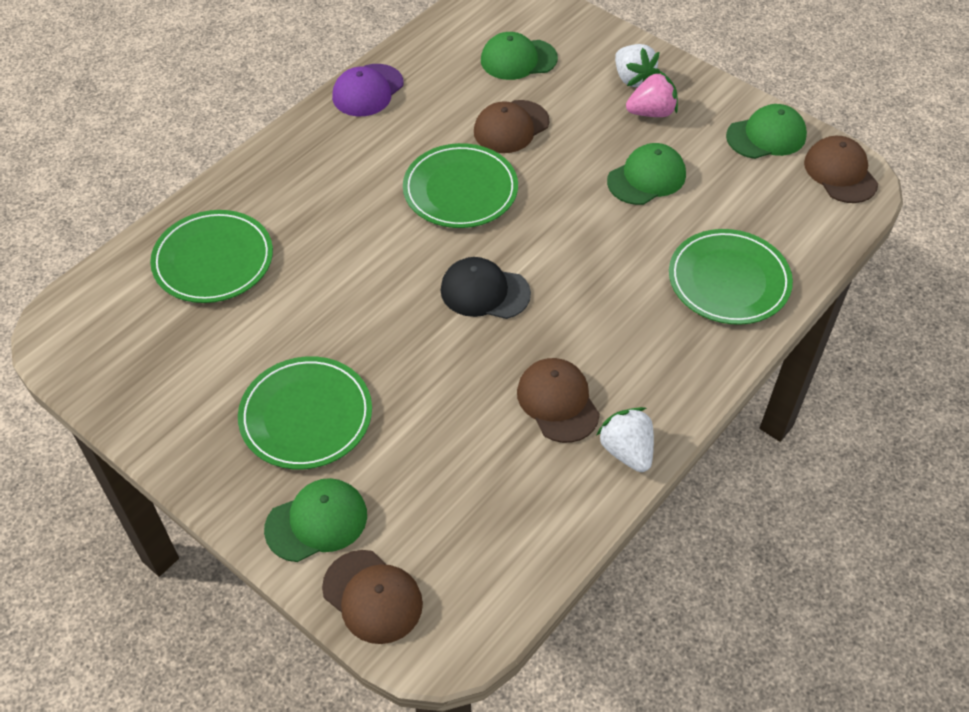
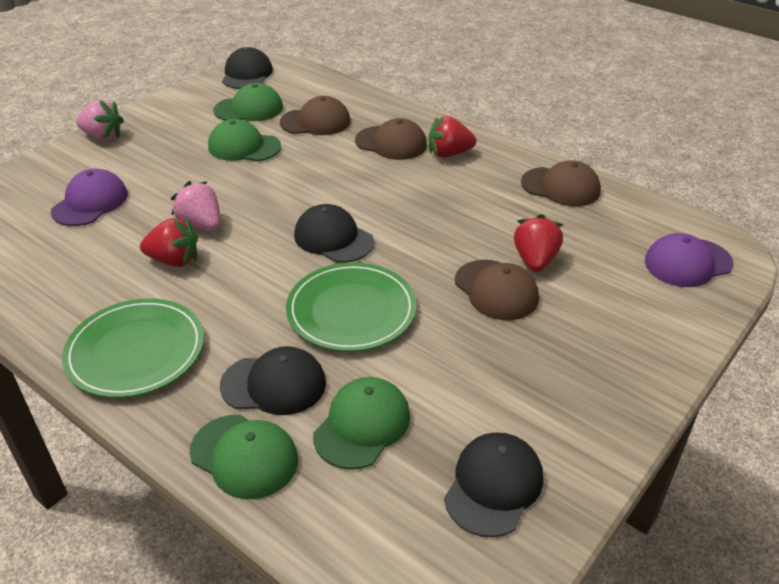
black cap: [441,257,531,319] = 1 -> [220,346,326,415] [222,47,273,89] [294,204,374,263] [444,432,543,537] = 4
green plate: [150,210,273,303] [238,356,372,469] [403,143,518,228] [669,229,793,325] = 4 -> [62,298,204,398] [286,263,416,352] = 2
pink strawberry: [626,71,678,117] = 1 -> [76,100,124,140] [171,181,221,231] = 2
purple cap: [332,64,404,116] = 1 -> [51,169,128,226] [645,233,734,287] = 2
red strawberry: none = 0 -> [140,217,198,267] [429,116,476,158] [514,214,563,272] = 3
white strawberry: [596,407,654,472] [615,44,660,87] = 2 -> none = 0

